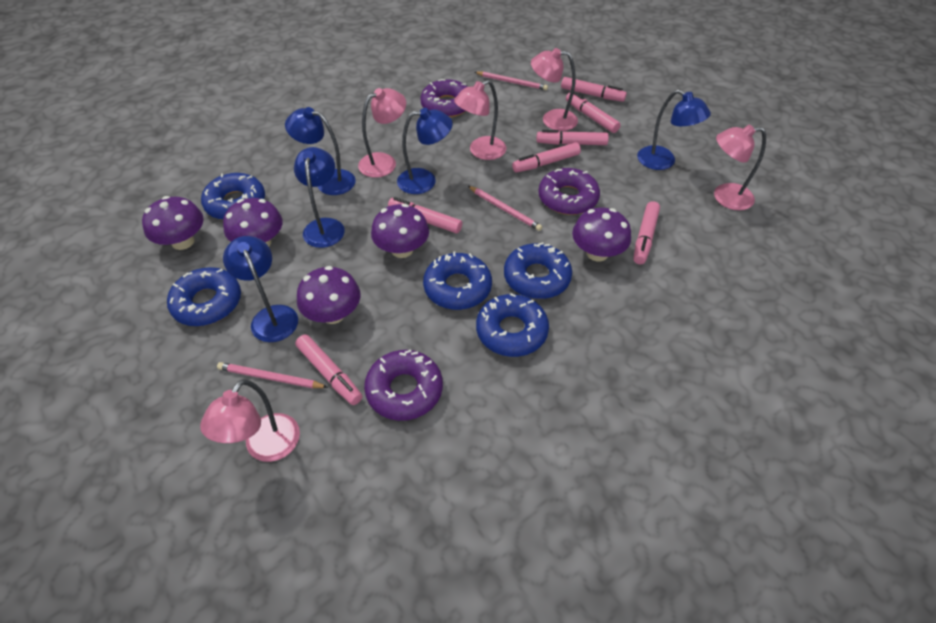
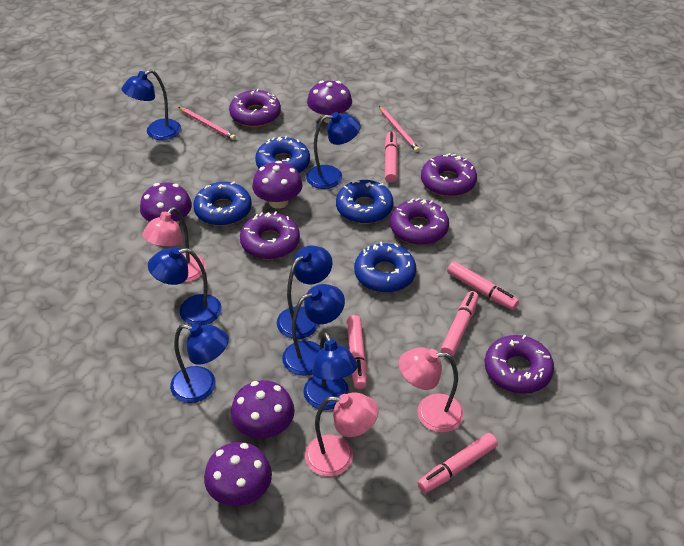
blue donut: [167,267,241,326] [201,173,265,220] [423,251,492,310] [476,293,549,357] [504,242,572,299] = 5 -> [193,182,252,226] [255,136,310,173] [336,180,394,224] [354,242,416,293] = 4
blue lamp: [223,236,298,342] [285,107,356,195] [294,147,345,248] [397,108,453,194] [637,89,711,170] = 5 -> [121,69,181,140] [148,247,222,326] [170,323,229,403] [277,246,333,339] [282,284,345,376] [304,332,358,410] [306,112,360,189] = 7
pink lamp: [200,379,300,462] [358,88,406,178] [454,80,506,160] [531,48,578,131] [714,125,766,210] = 5 -> [142,207,206,282] [305,392,379,476] [399,347,464,433] = 3
pink marker: [295,334,362,405] [388,197,462,234] [512,142,581,172] [536,130,609,145] [561,77,627,102] [566,92,621,133] [633,201,660,264] = 7 -> [347,315,367,389] [385,132,398,183] [418,433,498,493] [441,291,479,356] [447,261,519,310] = 5
pink pencil: [217,362,328,388] [468,186,542,231] [475,71,548,90] = 3 -> [179,107,236,140] [379,106,420,152] = 2
purple donut: [364,349,443,421] [420,79,468,117] [538,168,600,215] = 3 -> [229,89,281,127] [240,211,300,259] [390,198,449,245] [421,153,477,197] [485,334,554,394] = 5

